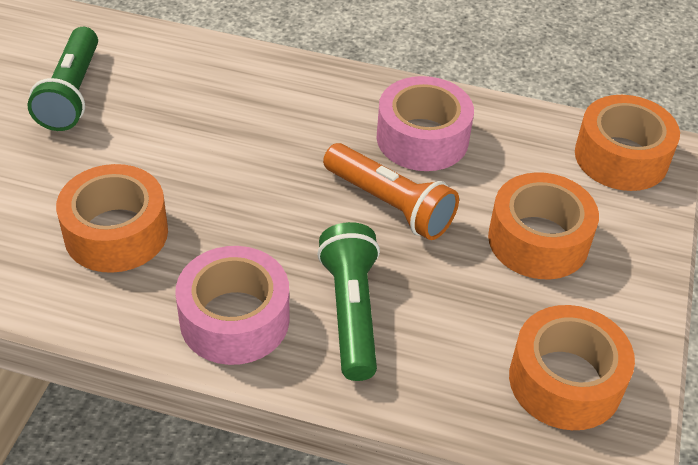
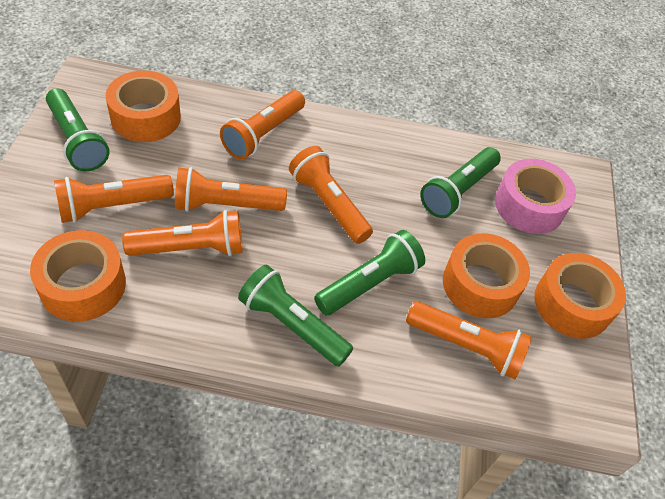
green flashlight: [28,27,98,131] [317,222,380,381] = 2 -> [46,88,110,172] [238,265,353,367] [314,230,425,315] [420,147,501,218] = 4
orange flashlight: [323,143,459,240] = 1 -> [54,175,174,223] [122,210,243,256] [175,167,287,212] [220,90,305,159] [289,146,373,244] [406,301,532,379] = 6
pink tape: [175,246,289,365] [376,76,474,171] = 2 -> [495,159,576,234] = 1

